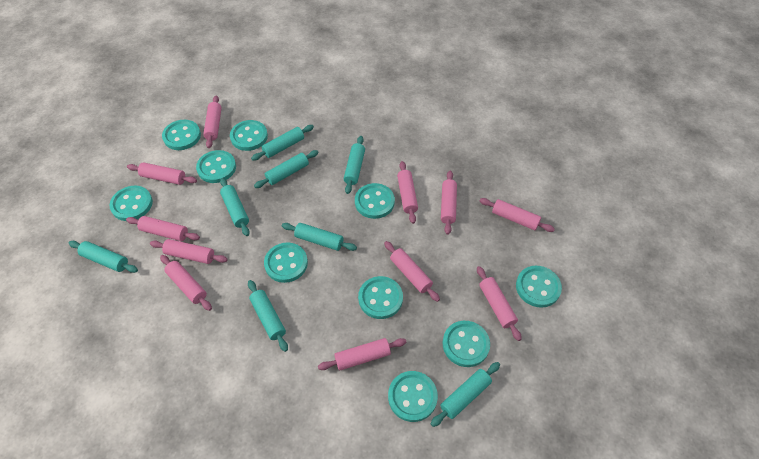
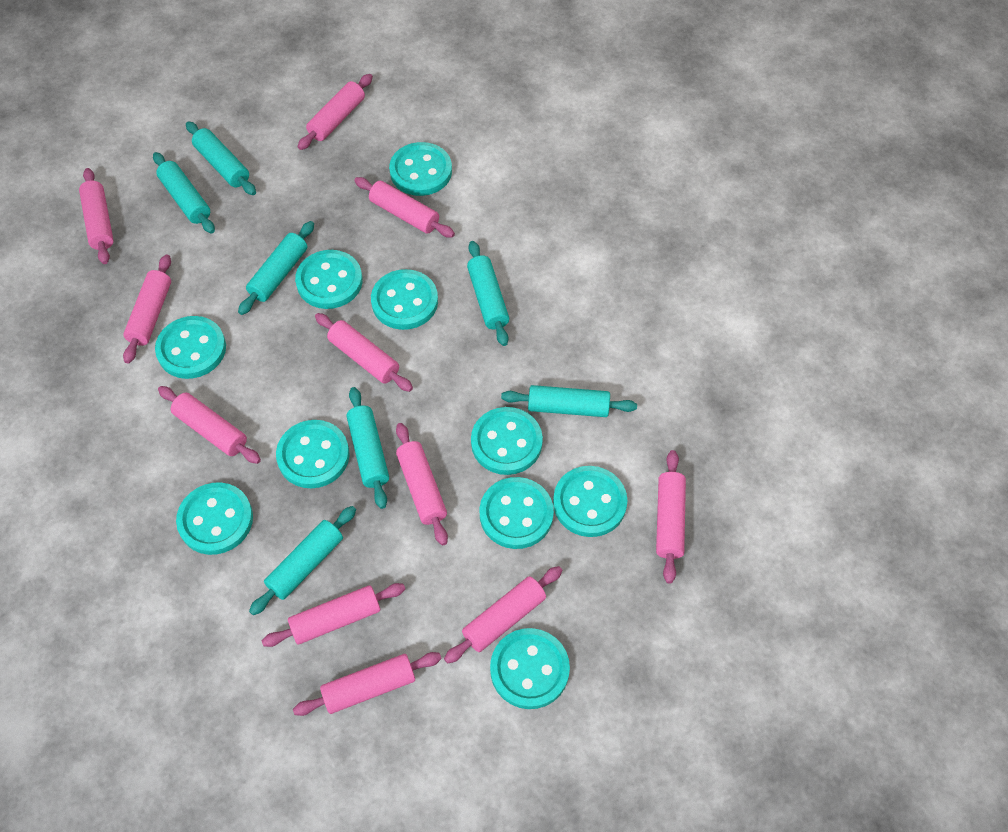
turquoise rolling pin: [68,241,138,273] [220,178,250,236] [248,280,288,352] [251,125,314,161] [254,150,319,188] [282,223,357,251] [344,136,365,194] [431,362,500,427] = 8 -> [153,152,215,234] [186,121,256,195] [238,221,314,315] [249,506,356,615] [347,387,389,509] [467,241,509,346] [501,385,637,417] = 7

